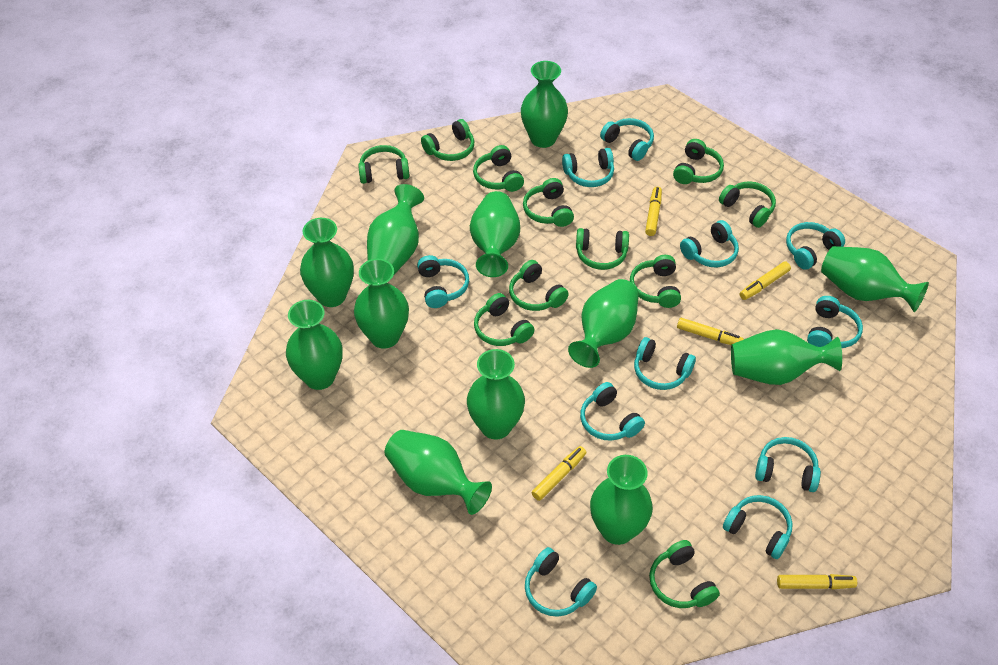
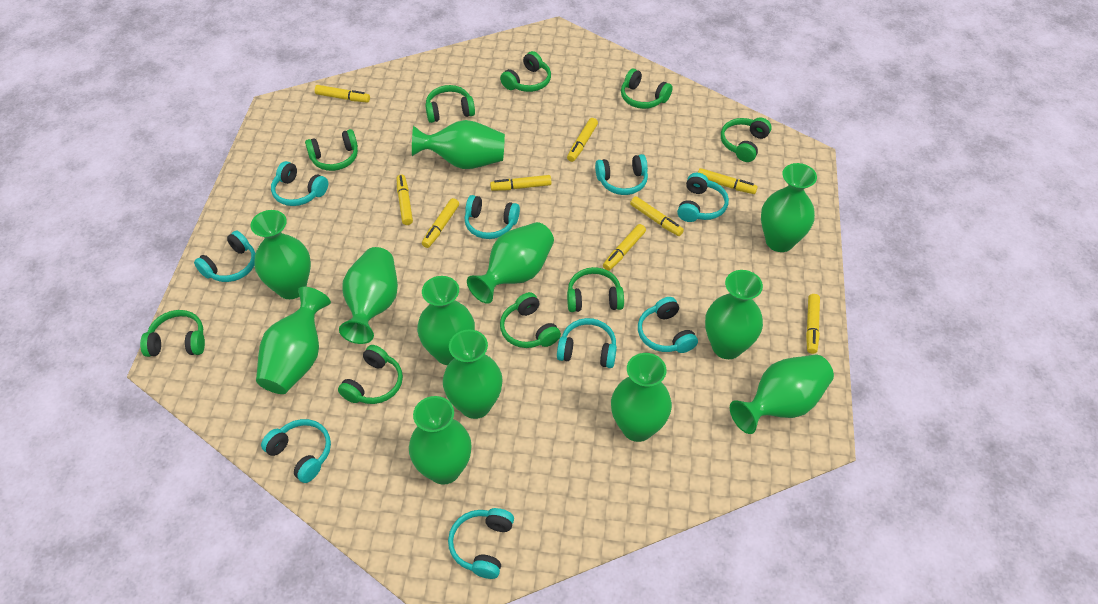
green headphones: [358,145,409,184] [421,119,475,161] [473,145,524,192] [474,293,534,346] [509,260,569,311] [523,178,574,227] [576,228,629,270] [630,255,681,308] [649,540,720,608] [673,139,724,184] [719,181,776,228] = 11 -> [140,310,205,357] [305,129,358,171] [338,345,403,404] [425,85,475,123] [500,51,551,92] [500,292,561,348] [567,267,624,312] [621,69,673,109] [721,117,772,162] = 9
turquoise headphones: [417,255,469,308] [525,547,597,617] [562,148,614,187] [580,382,645,441] [600,118,654,161] [634,337,696,390] [680,220,739,267] [723,495,793,559] [755,437,821,492] [786,222,845,270] [807,296,863,348] = 11 -> [194,231,256,282] [261,419,331,483] [271,161,328,206] [448,508,514,579] [465,195,520,239] [557,318,617,368] [595,154,648,195] [638,297,698,353] [677,173,729,222] = 9
yellow marker: [531,446,586,501] [645,187,662,236] [677,318,744,345] [740,261,791,300] [777,574,857,589] = 5 -> [315,85,370,102] [397,175,413,225] [422,198,459,248] [490,175,551,191] [567,118,598,162] [603,224,646,271] [630,196,684,236] [698,168,758,194] [806,294,820,354] = 9

